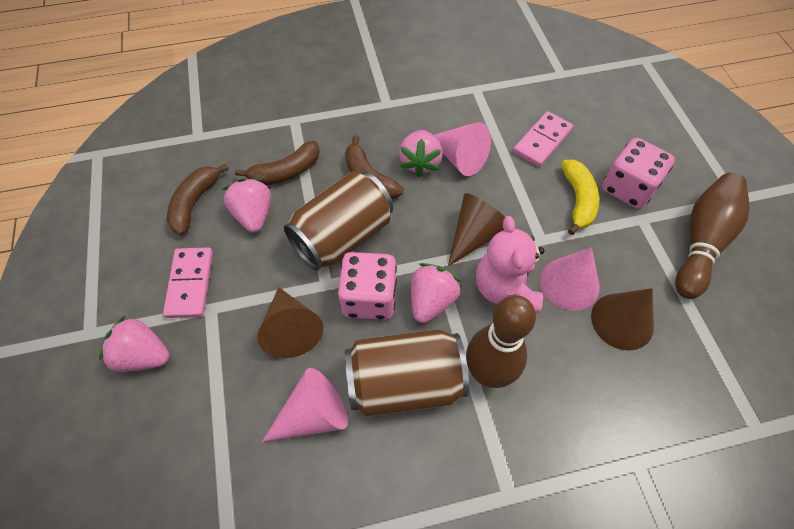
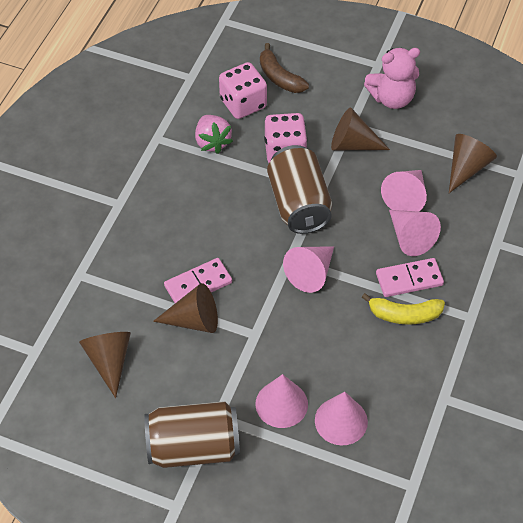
brown banana: [167,164,229,235] [235,141,320,185] [345,135,404,199] = 3 -> [260,43,309,93] = 1
brown bowling pin: [466,295,536,388] [675,173,749,299] = 2 -> none = 0
brown cone: [257,287,323,358] [448,193,505,266] [591,288,654,351] = 3 -> [79,332,131,398] [153,283,218,333] [331,108,390,150] [449,134,497,193] = 4
pink cone: [262,368,348,442] [434,122,491,176] [540,247,600,311] = 3 -> [255,374,308,428] [283,246,334,293] [315,392,368,446] [381,170,427,212] [389,210,441,256] = 5
pink strawberry: [99,316,169,372] [223,178,271,233] [399,130,443,177] [411,263,461,323] = 4 -> [195,115,233,154] = 1

